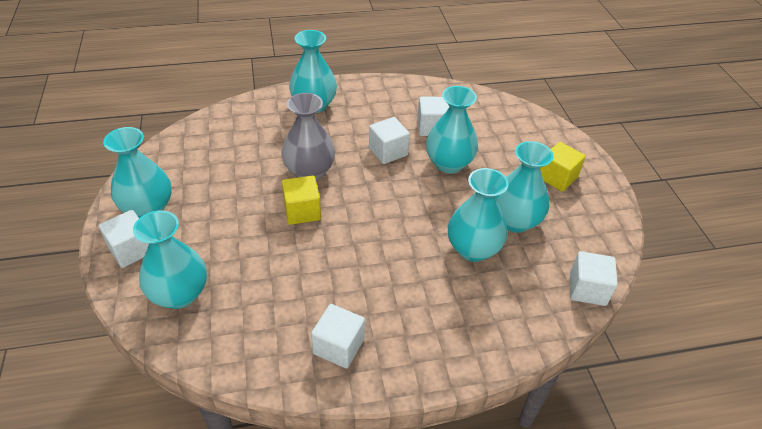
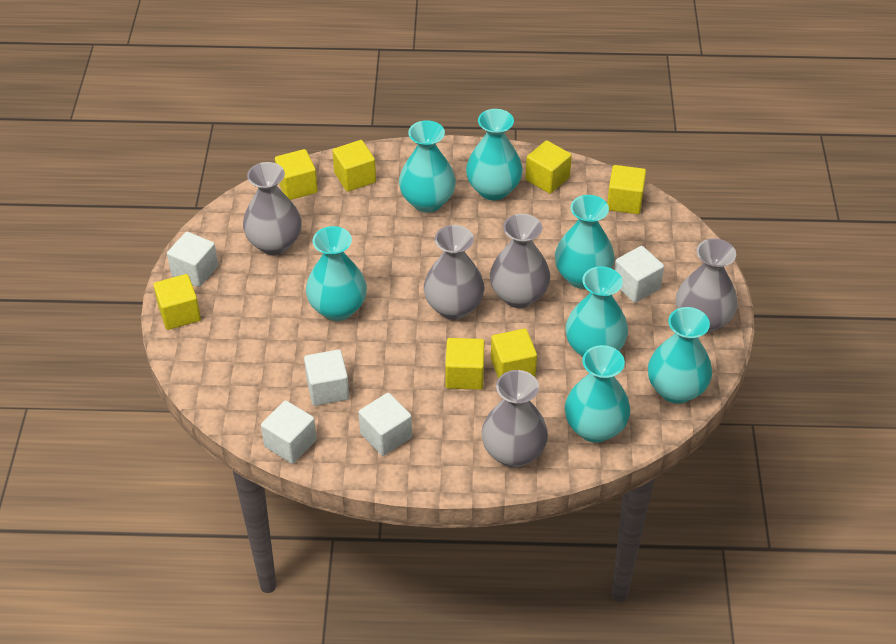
grey vase: [281,93,335,181] = 1 -> [243,162,301,255] [424,225,484,320] [482,370,548,468] [490,214,550,308] [676,238,738,334] = 5
turquoise vase: [103,127,172,218] [133,210,207,309] [289,30,337,113] [426,86,478,173] [448,168,509,262] [495,141,554,233] = 6 -> [306,226,367,321] [399,120,456,213] [466,109,523,201] [555,195,615,289] [565,345,630,443] [566,266,628,358] [648,307,712,404] = 7
yellow cube: [282,176,321,225] [540,142,586,192] = 2 -> [153,274,201,330] [275,149,318,200] [332,140,376,192] [445,338,485,390] [491,328,537,378] [525,140,572,194] [607,165,646,214] = 7

